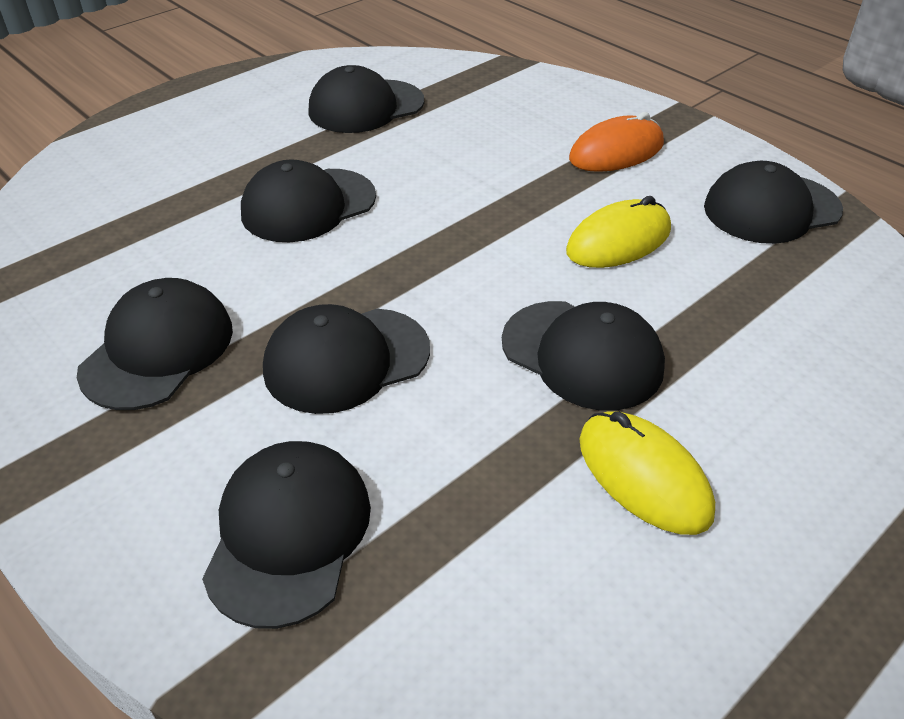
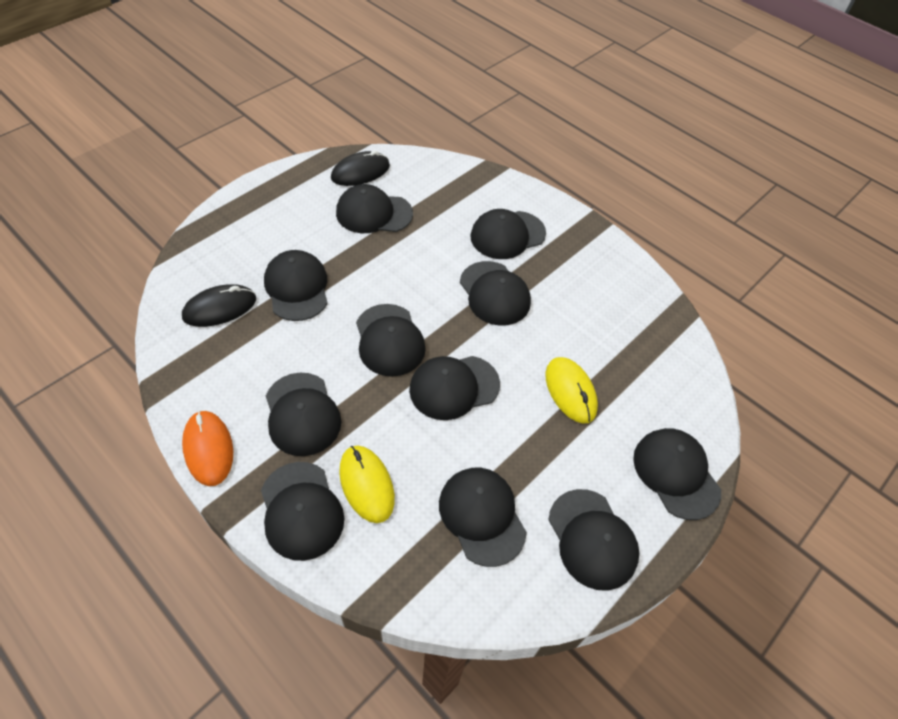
black cap: [77,278,233,410] [202,441,371,629] [241,159,376,242] [263,304,430,414] [308,65,424,133] [502,301,665,410] [704,161,843,244] = 7 -> [261,462,344,561] [264,250,328,321] [266,373,341,456] [336,184,413,233] [356,304,426,377] [409,356,500,420] [439,468,527,567] [460,261,531,326] [471,209,546,259] [549,489,639,591] [633,428,721,520] = 11
black mouse: none = 0 -> [182,284,256,327] [331,151,390,186] = 2

